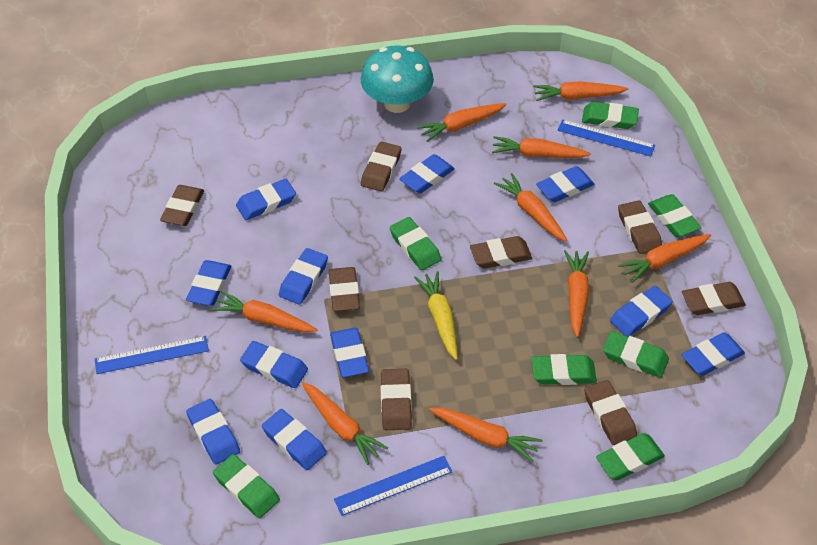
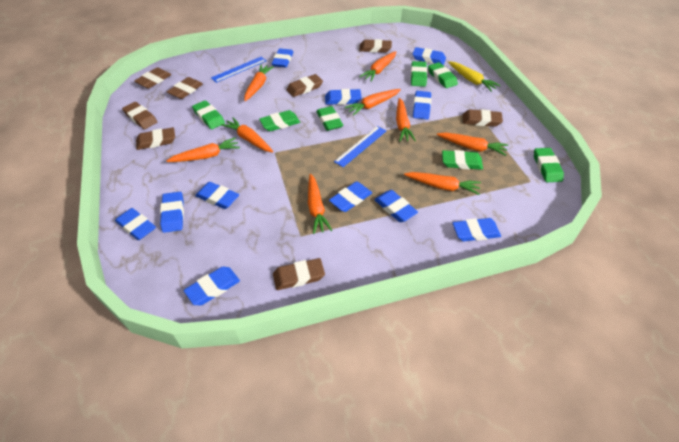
blue ruler: [95,336,209,374] [334,456,452,516] [557,119,655,156] = 3 -> [211,57,266,83] [334,126,386,167] = 2
turquoise mushroom: [361,45,434,113] = 1 -> none = 0

